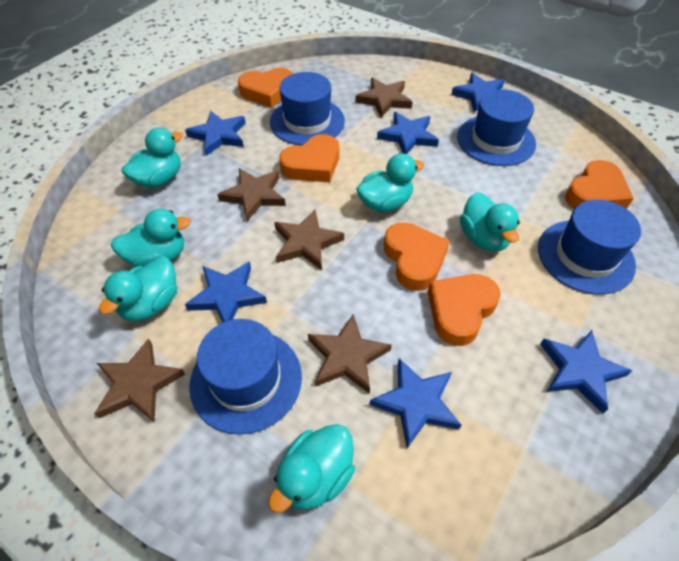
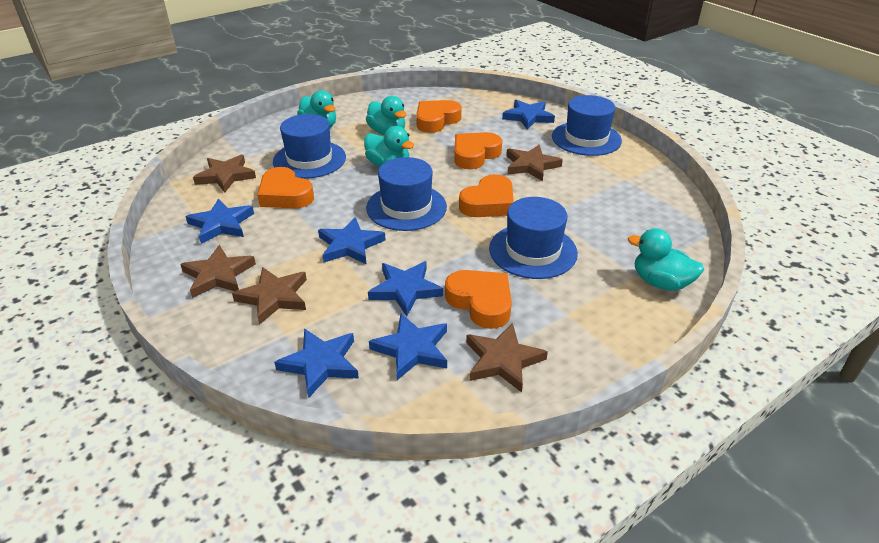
turquoise duck: [99,257,177,322] [111,209,191,267] [121,128,183,188] [268,424,355,513] [356,153,424,212] [460,192,520,252] = 6 -> [297,90,336,128] [364,126,415,167] [366,96,406,135] [628,228,704,291] = 4

